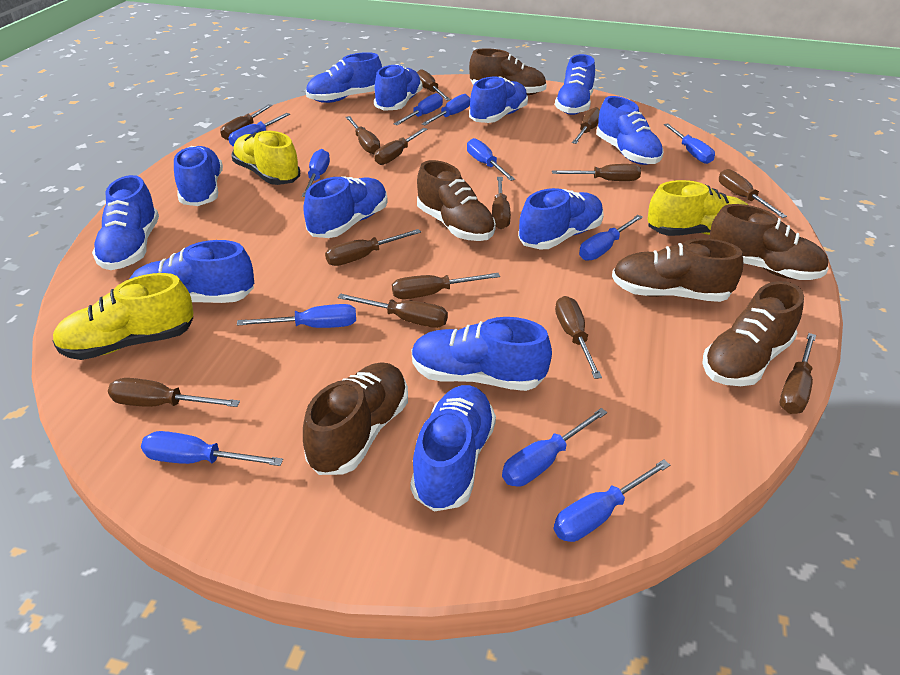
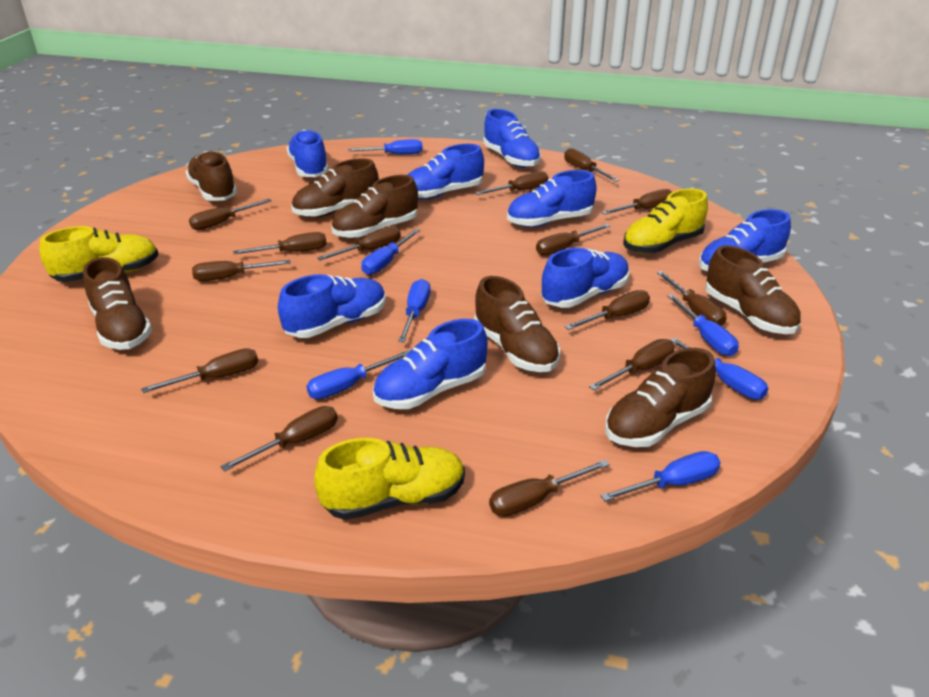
blue screwdriver: [141,431,283,466] [228,113,290,147] [237,304,356,328] [302,149,330,197] [394,93,443,125] [422,94,470,126] [467,138,515,181] [502,408,607,487] [554,459,670,542] [579,215,643,261] [664,123,715,164] = 11 -> [306,350,410,399] [348,139,423,154] [361,229,420,275] [398,279,430,342] [600,451,721,501] [667,294,739,356] [671,338,768,400] = 7
blue shoe: [92,175,159,270] [129,240,254,303] [174,146,223,206] [303,176,388,238] [306,52,382,103] [374,64,423,111] [410,385,496,512] [412,317,552,391] [469,76,528,123] [518,188,604,249] [555,54,595,115] [596,96,664,165] = 12 -> [278,274,386,338] [287,130,329,177] [373,319,488,409] [407,144,484,199] [483,109,541,168] [507,170,597,227] [541,248,629,308] [699,209,791,272] = 8
brown shoe: [303,362,408,475] [417,160,496,241] [469,48,547,95] [612,238,743,302] [702,281,804,386] [709,204,829,280] = 6 -> [83,257,152,350] [186,151,237,201] [291,158,379,217] [331,175,418,238] [474,276,560,372] [605,348,716,447] [705,245,801,334] = 7

